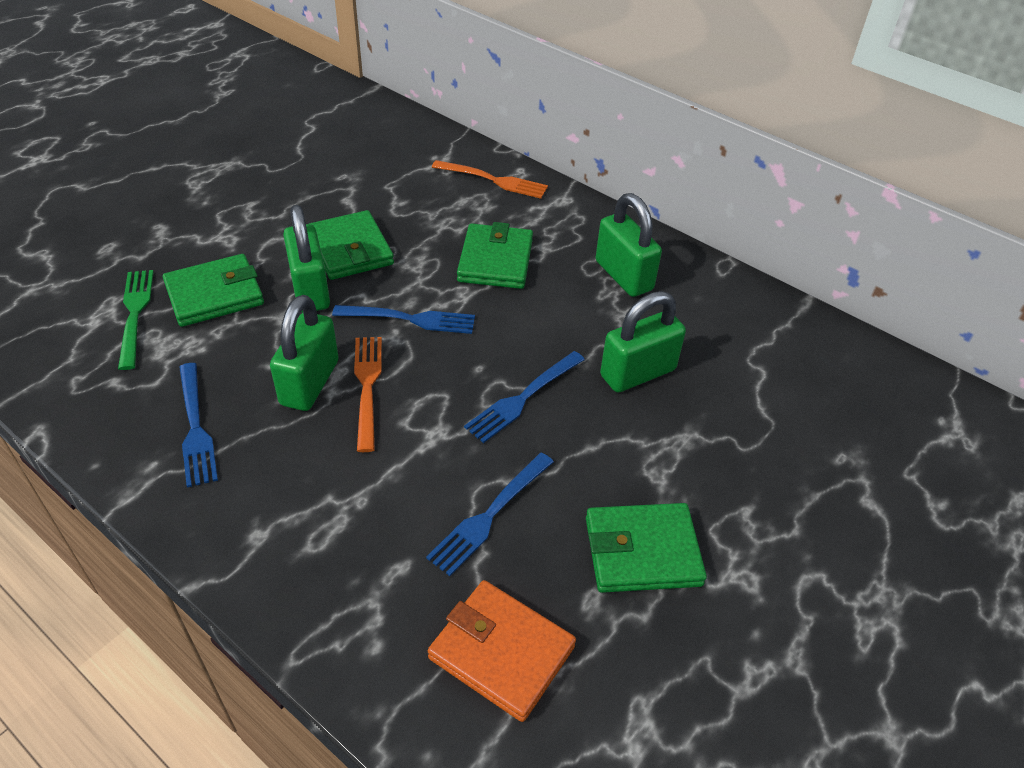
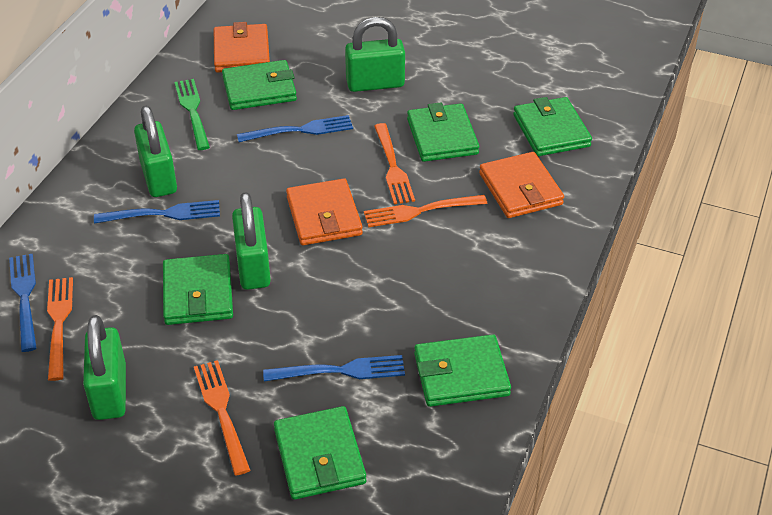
green wallet: [163,254,264,327] [309,210,394,280] [457,222,533,289] [586,503,707,593] = 4 -> [163,254,233,325] [222,60,297,110] [274,406,366,500] [407,102,479,162] [414,334,511,407] [513,97,592,156] = 6
orange fork: [354,337,382,452] [432,160,548,199] = 2 -> [47,277,73,381] [194,360,250,475] [364,195,487,227] [374,123,415,204] = 4
orange wallet: [428,580,576,722] = 1 -> [214,22,270,73] [286,178,363,245] [479,152,564,218] = 3

